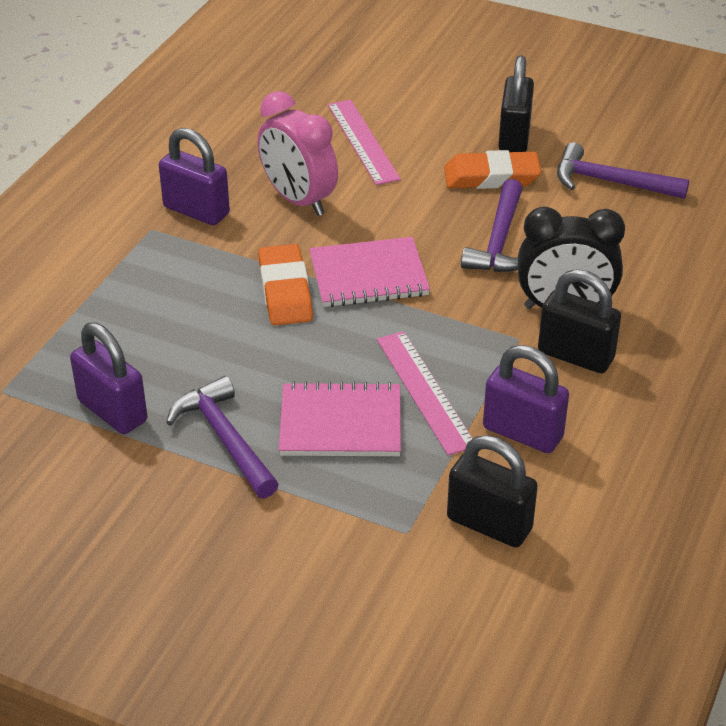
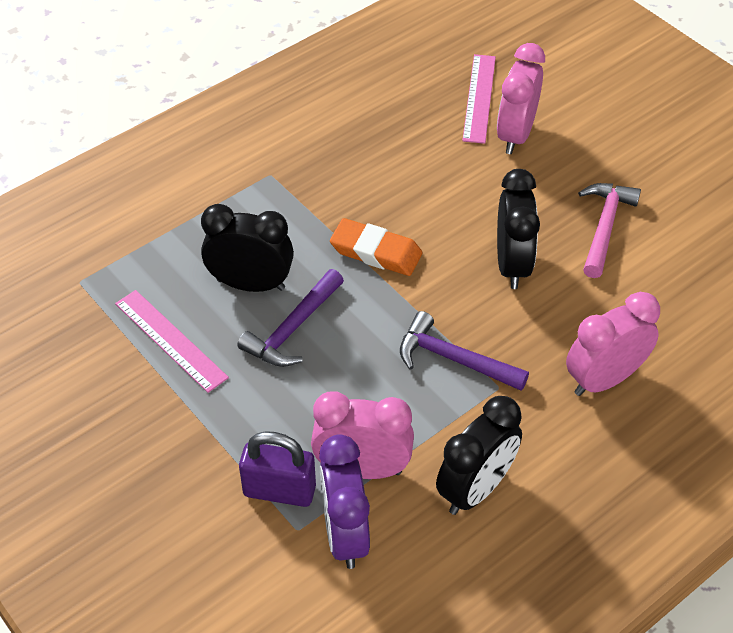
black clock: [518,207,625,309] = 1 -> [201,204,294,292] [436,396,522,515] [497,169,540,289] = 3
black padlock: [447,435,538,547] [498,55,534,152] [538,269,621,373] = 3 -> none = 0
orange eraser: [258,244,313,326] [444,150,541,189] = 2 -> [330,218,422,276] = 1
pink clock: [258,91,338,216] = 1 -> [311,391,414,479] [497,43,545,154] [566,292,660,396] = 3
pink hammer: none = 0 -> [578,183,641,278] = 1
pink notebook: [279,381,401,456] [309,237,430,307] = 2 -> none = 0
purple clock: none = 0 -> [319,434,370,569] = 1
purple hammer: [166,376,279,498] [461,179,523,272] [557,142,689,199] = 3 -> [237,269,344,367] [400,311,529,391] = 2
purple padlock: [70,322,147,434] [159,128,230,225] [483,345,569,453] = 3 -> [239,431,316,507] = 1

